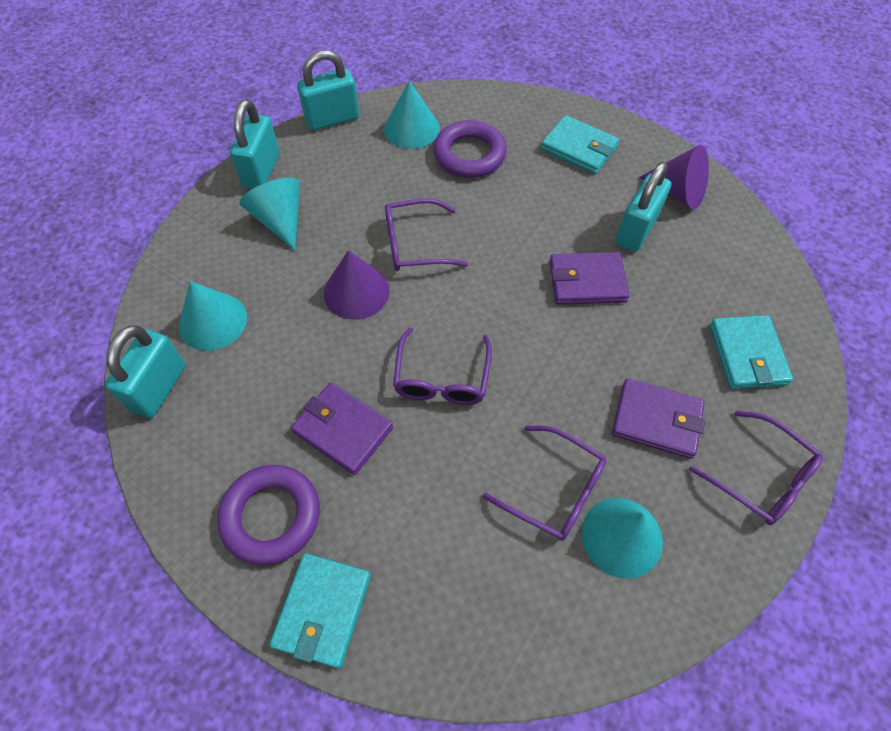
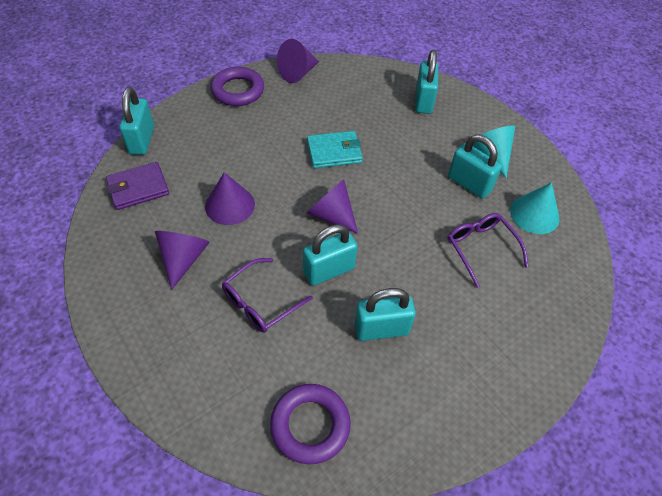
purple cone: [324,250,390,320] [639,145,709,210] = 2 -> [155,231,210,290] [205,172,255,225] [277,39,319,83] [307,179,358,234] = 4
purple glasses: [385,198,468,271] [393,327,492,405] [483,425,607,541] [689,410,823,525] = 4 -> [222,258,313,333] [447,213,529,288] = 2
purple wallet: [291,382,393,475] [549,252,630,305] [612,378,705,459] = 3 -> [106,162,169,210] = 1
turquoise cone: [179,281,247,351] [239,178,300,250] [384,81,440,149] [582,498,663,578] = 4 -> [473,126,515,178] [510,182,559,234] = 2
turquoise padlock: [105,325,186,418] [230,100,280,189] [297,50,359,131] [615,162,672,252] = 4 -> [119,87,154,155] [303,224,358,285] [354,288,416,341] [415,50,438,114] [448,135,502,199] = 5
turquoise wallet: [269,553,371,669] [541,115,619,174] [710,315,793,389] = 3 -> [307,131,363,168] = 1

